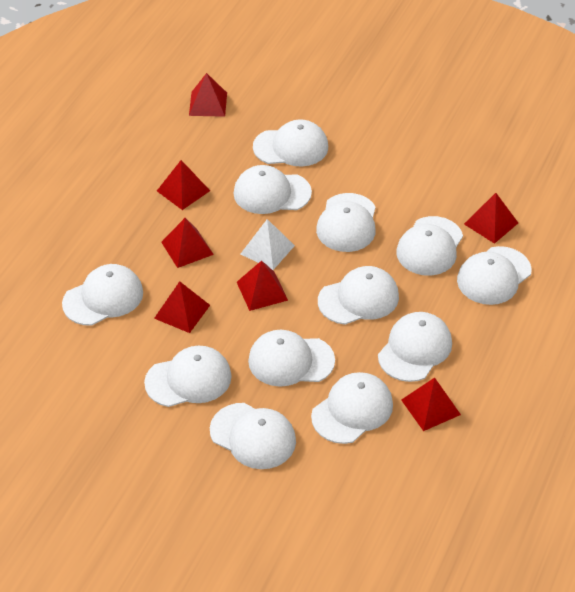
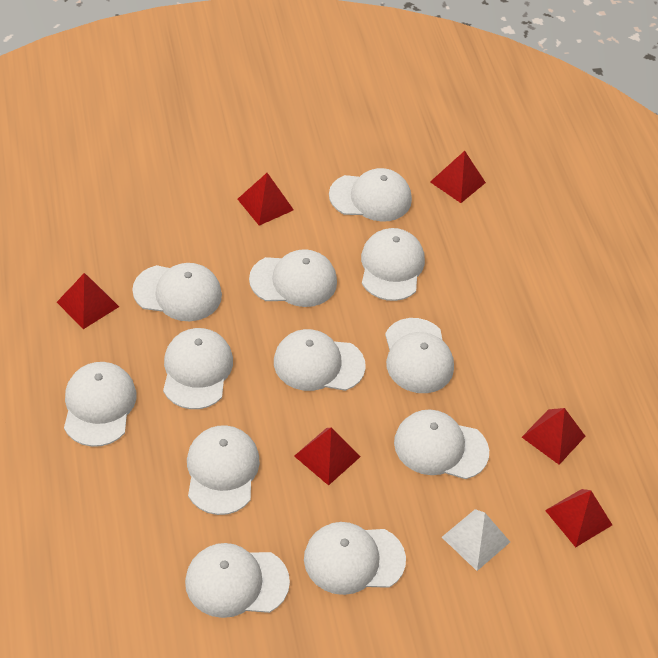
red pyramid: [154,281,210,333] [157,160,210,210] [161,218,214,268] [189,73,227,117] [237,261,288,311] [401,378,461,431] [464,193,518,244] = 7 -> [57,273,119,329] [238,173,294,226] [294,427,361,486] [430,151,486,203] [522,408,585,465] [545,489,612,547] = 6

